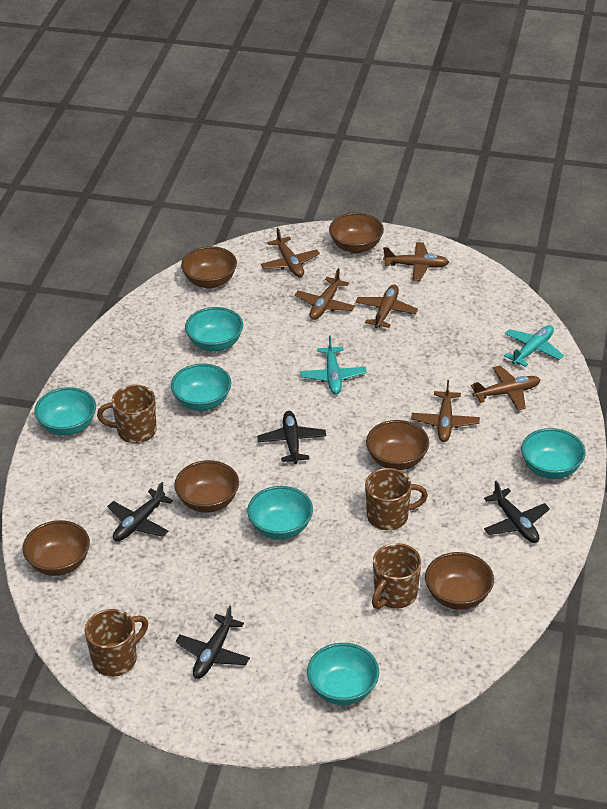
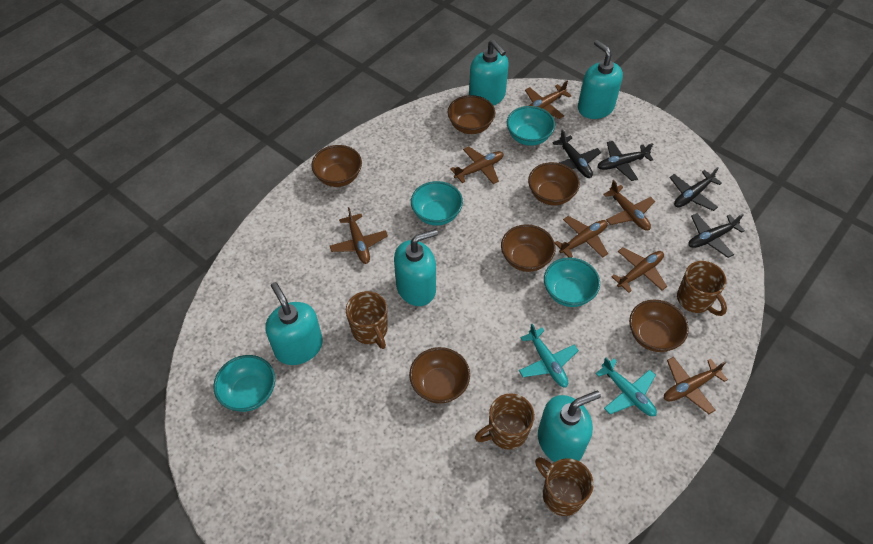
brown plane: [261,228,320,277] [295,268,355,320] [355,285,418,328] [383,242,449,281] [411,380,480,442] [471,366,540,410] = 6 -> [330,207,388,264] [450,146,504,184] [525,81,572,119] [555,216,608,258] [603,180,655,230] [611,247,667,293] [664,357,728,414] = 7
turquoise bowl: [34,387,96,436] [171,364,231,411] [185,307,243,352] [247,486,313,540] [307,643,379,705] [521,428,586,479] = 6 -> [213,355,275,412] [411,181,463,226] [507,106,555,146] [544,257,600,307] = 4
turquoise soap dispenser: none = 0 -> [265,282,323,365] [394,229,438,306] [469,40,509,106] [538,391,601,462] [578,40,623,119] = 5

